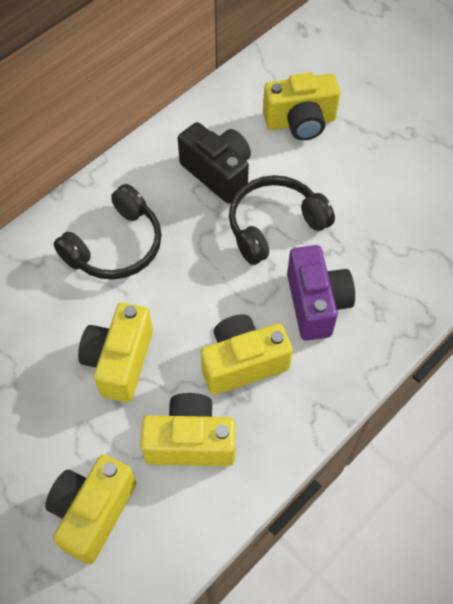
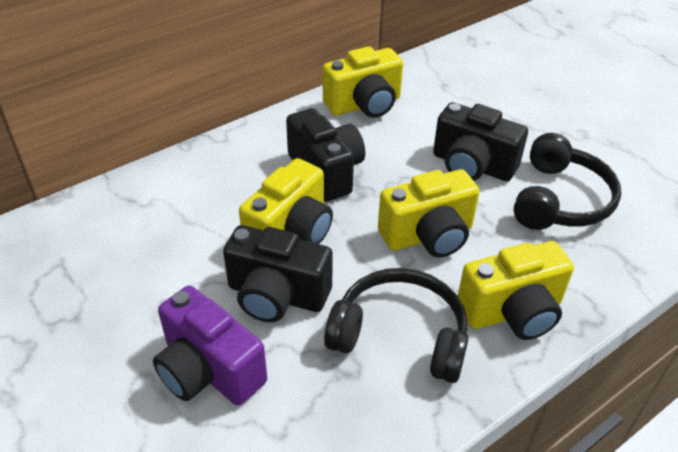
black camera: [178,122,251,204] = 1 -> [223,225,333,322] [286,108,365,202] [433,102,528,181] = 3
yellow camera: [45,455,136,564] [78,302,153,402] [140,393,236,466] [201,314,293,395] [263,73,340,140] = 5 -> [239,158,333,244] [323,47,403,118] [378,169,480,257] [458,241,574,340] = 4

